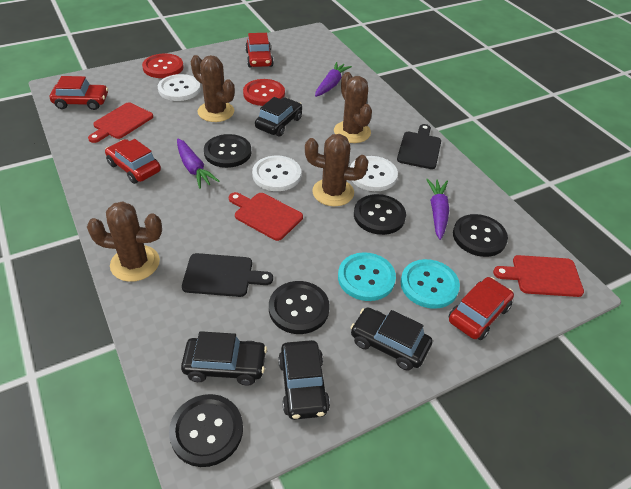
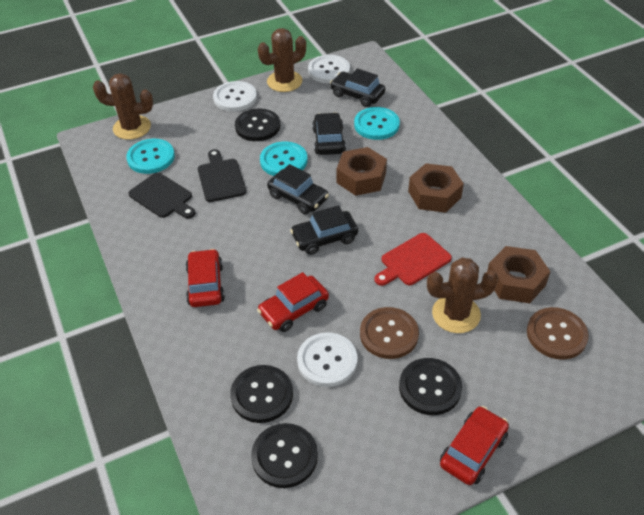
black button: [169,394,243,467] [204,134,251,168] [269,281,330,334] [354,194,406,235] [453,214,508,257] = 5 -> [230,365,293,423] [235,109,280,141] [251,423,318,488] [399,358,462,415] = 4
brown button: none = 0 -> [360,307,419,359] [527,307,589,360] = 2
brown cactus: [87,201,162,282] [191,55,235,122] [305,134,369,206] [334,72,372,143] = 4 -> [93,73,153,140] [258,28,306,92] [427,257,498,333] = 3
brown nut: none = 0 -> [337,147,387,196] [408,163,464,213] [487,246,551,303] = 3
purple carrot: [177,139,220,189] [315,62,352,97] [426,179,449,240] = 3 -> none = 0
red button: [142,53,184,78] [243,79,285,106] = 2 -> none = 0
red car: [50,76,108,110] [105,139,161,184] [245,33,274,67] [448,277,514,340] = 4 -> [186,249,225,307] [257,272,329,332] [440,406,509,485] = 3
red cutting board: [88,102,153,143] [229,192,303,241] [493,255,584,297] = 3 -> [374,233,452,286] = 1
turquoise button: [338,252,396,301] [401,259,460,309] = 2 -> [126,139,175,174] [260,141,307,176] [354,107,400,140] = 3

